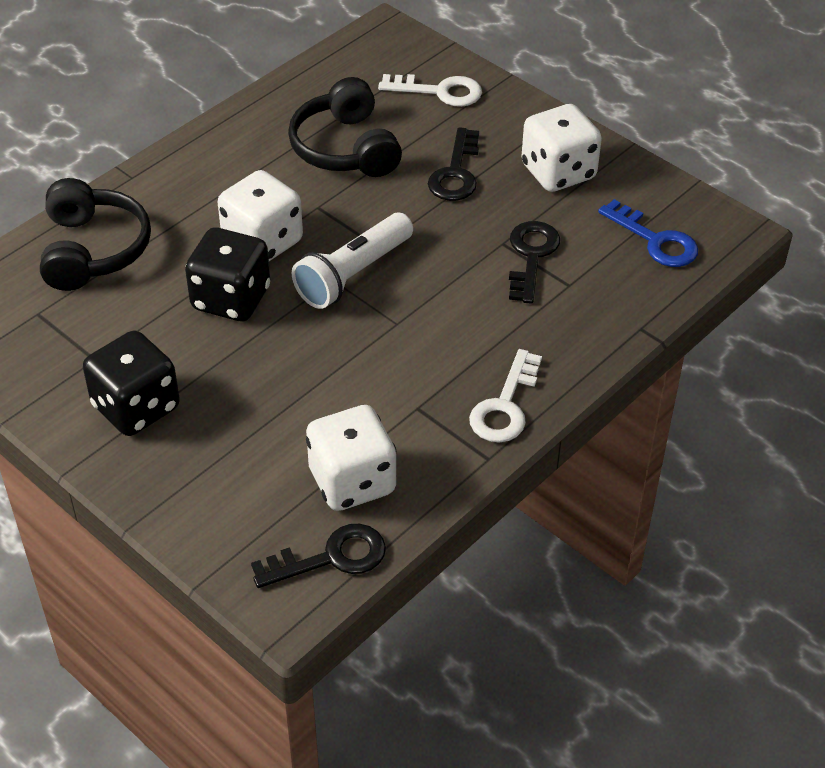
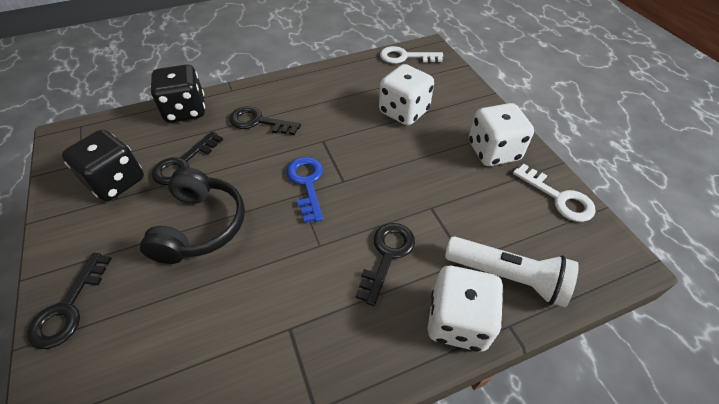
black headphones: [40,178,151,291] [288,77,402,177] = 2 -> [140,167,245,264] = 1
black key: [251,524,386,588] [428,127,479,201] [509,221,560,304] = 3 -> [27,253,112,349] [151,131,223,185] [229,106,301,135] [355,223,415,306] = 4

